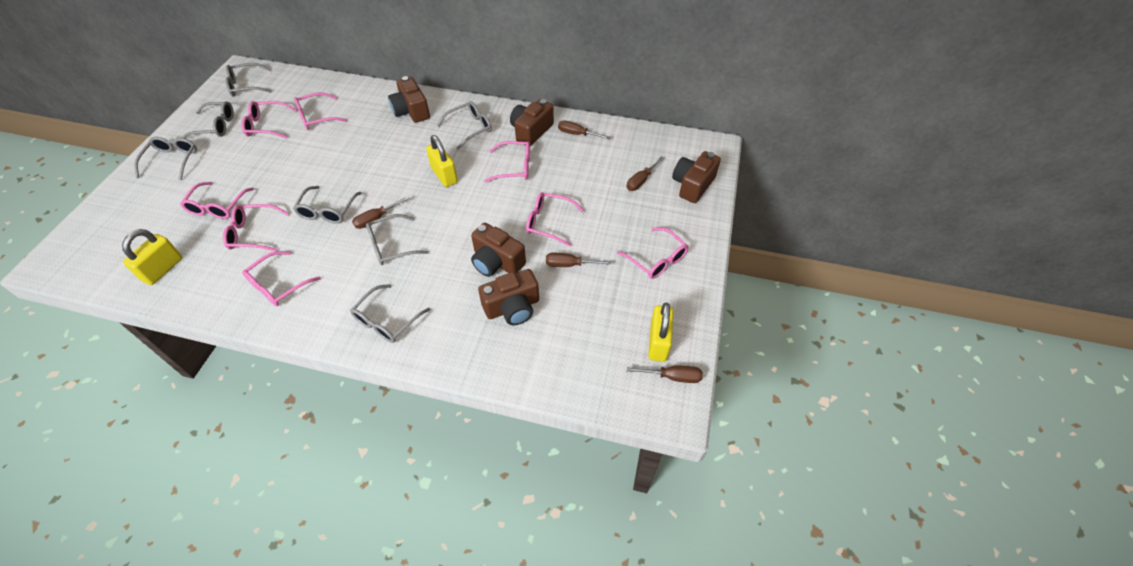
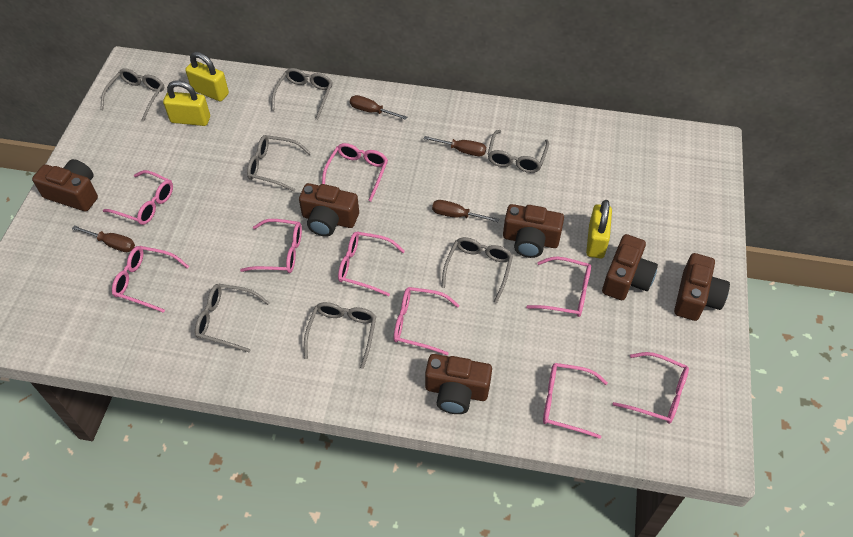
brown camera: [388,76,430,123] [471,223,526,277] [478,269,539,325] [510,99,554,146] [672,151,721,203] = 5 -> [32,159,98,211] [299,183,359,237] [425,354,492,414] [503,204,564,258] [602,234,658,300] [674,253,730,321] = 6
brown screwdriver: [352,196,410,229] [546,253,611,267] [558,120,610,139] [627,156,664,191] [627,366,703,383] = 5 -> [72,225,135,252] [350,95,407,120] [424,136,486,156] [432,200,499,222] = 4
pink glasses: [180,182,254,219] [223,204,289,251] [241,101,297,139] [242,251,321,306] [294,92,347,130] [485,141,530,183] [526,192,584,247] [617,227,688,279] = 8 -> [103,170,173,225] [112,246,189,313] [240,219,302,273] [322,143,388,201] [338,232,405,296] [394,287,459,355] [526,257,591,317] [543,363,608,439] [613,352,689,424] = 9

